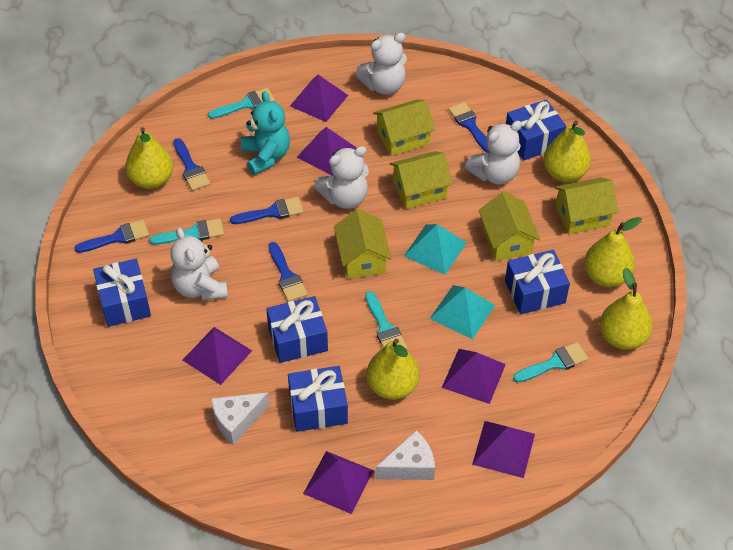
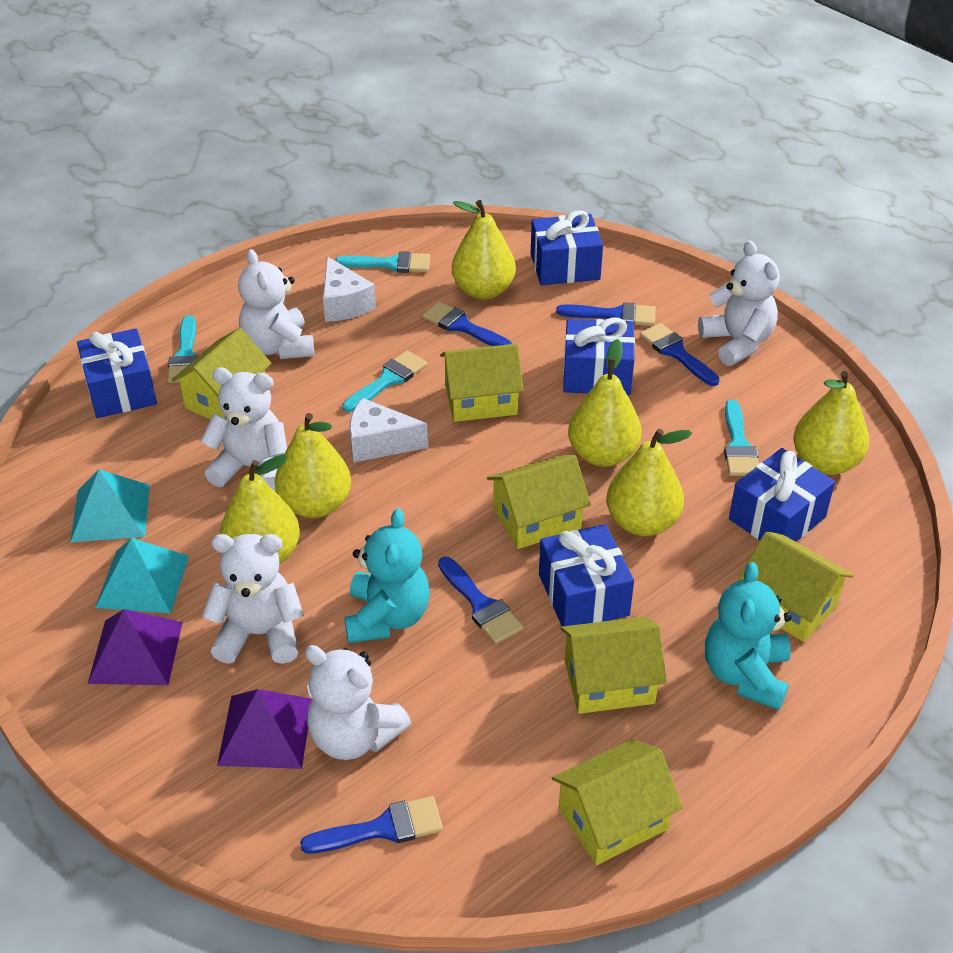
purple pyramid: [183,327,252,385] [290,75,348,122] [296,127,357,176] [303,451,374,514] [442,349,506,404] [472,421,535,478] = 6 -> [88,609,183,685] [217,689,313,769] = 2
turquoise teddy bear: [241,91,290,175] = 1 -> [345,508,430,643] [705,562,792,710] = 2
white teddy bear: [171,228,228,301] [315,146,369,209] [356,33,407,95] [465,121,522,184] = 4 -> [200,368,287,491] [202,534,304,664] [238,249,314,359] [305,645,411,760] [698,240,780,366] = 5
yellow house: [334,209,391,279] [373,100,435,156] [390,151,452,209] [479,192,540,261] [554,177,618,234] = 5 -> [172,327,271,420] [440,344,524,422] [487,455,591,549] [552,739,683,865] [560,616,666,714] [738,531,853,642] = 6
yellow pear: [125,127,173,189] [366,339,420,400] [543,120,591,182] [584,217,642,287] [600,268,653,350] = 5 -> [220,455,300,564] [275,413,351,518] [452,200,516,300] [568,339,642,467] [606,429,692,536] [793,371,869,475] = 6

